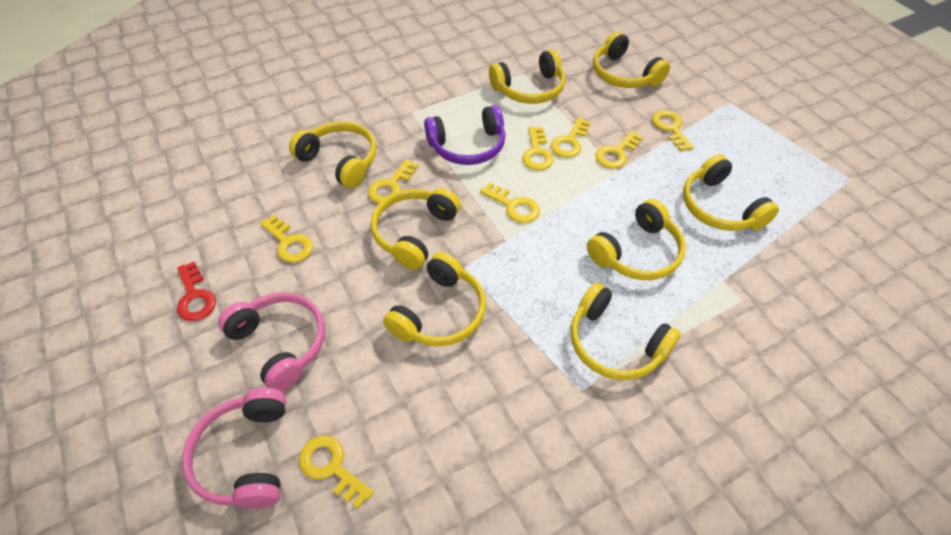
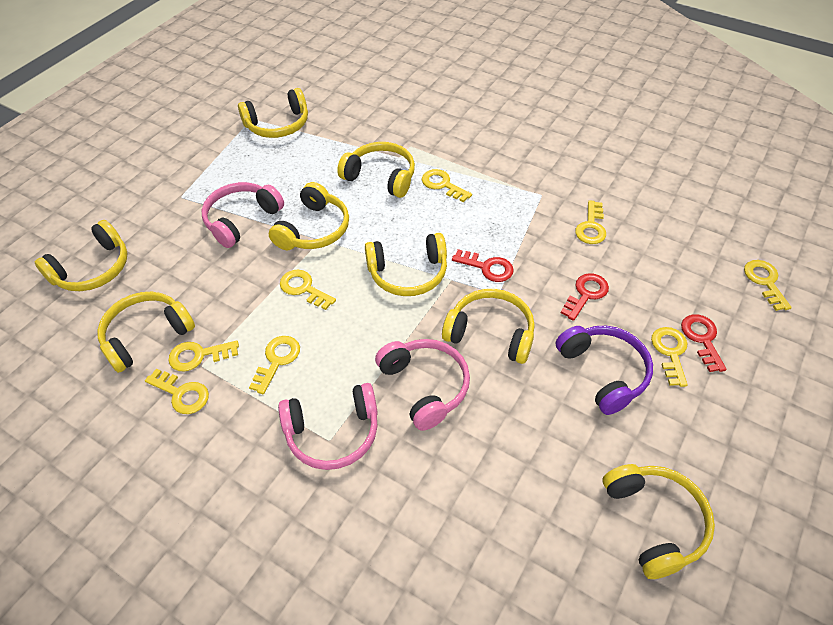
pink headphones: [182,388,286,509] [218,292,325,392] = 2 -> [201,182,284,248] [278,383,378,470] [375,339,470,431] = 3
red key: [177,262,216,321] = 1 -> [452,249,514,282] [561,273,609,321] [681,314,727,372] = 3

